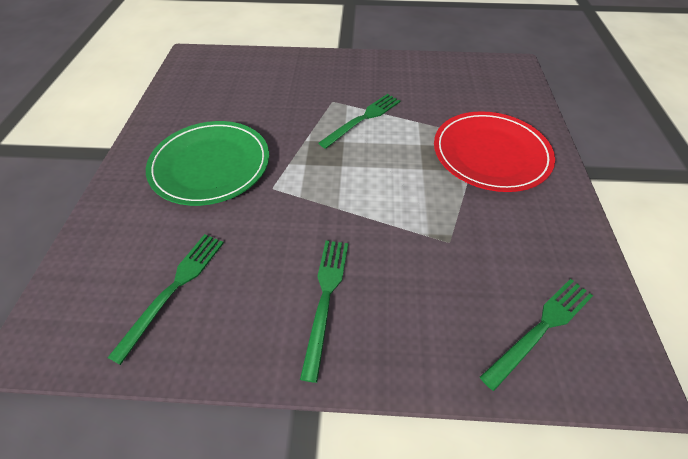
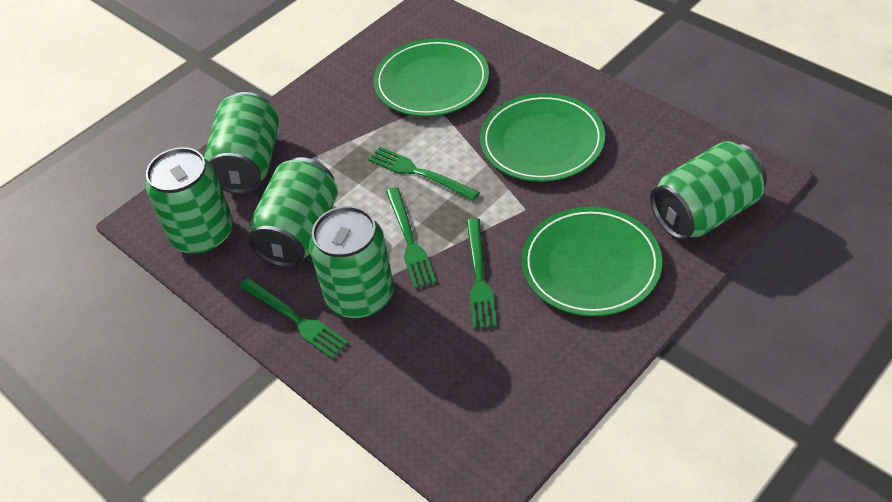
green can: none = 0 -> [145,147,233,255] [204,92,279,194] [248,157,338,267] [309,206,394,319] [650,141,767,240] = 5
green plate: [146,121,269,206] = 1 -> [373,38,489,117] [480,93,605,182] [522,207,662,316] = 3
red plate: [434,111,555,192] = 1 -> none = 0

